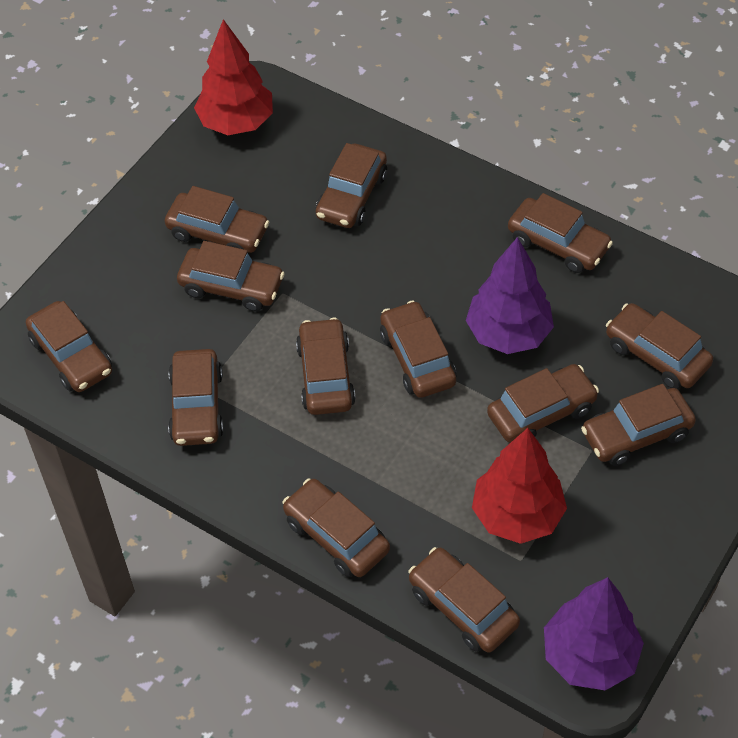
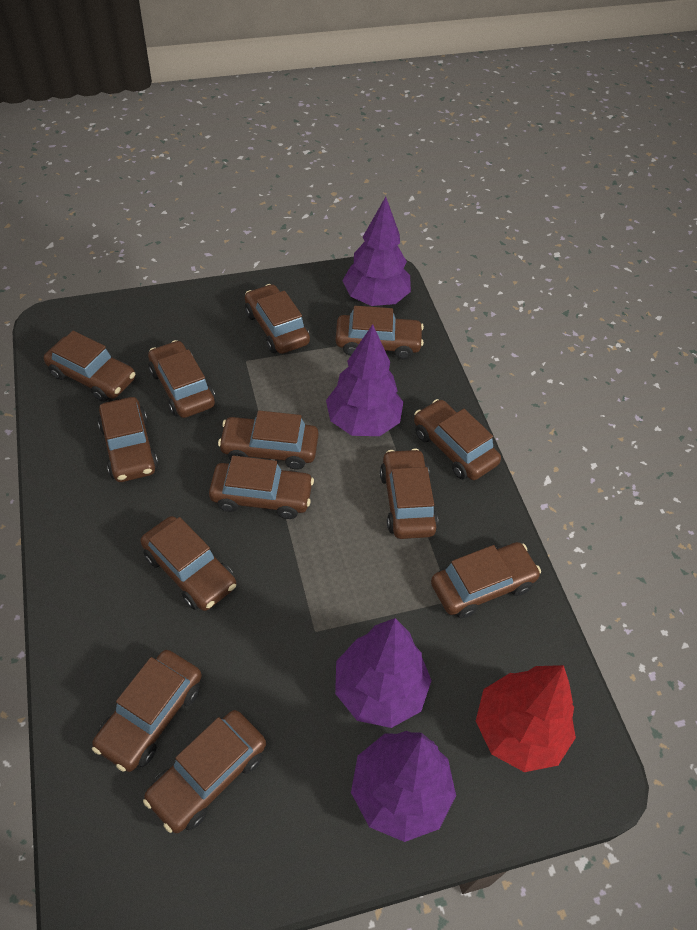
purple tree: [466,237,554,354] [544,577,644,691] = 2 -> [326,324,403,436] [335,618,432,728] [342,197,411,306] [351,731,456,842] = 4
red tree: [194,19,273,135] [472,428,567,544] = 2 -> [476,665,576,772] = 1

